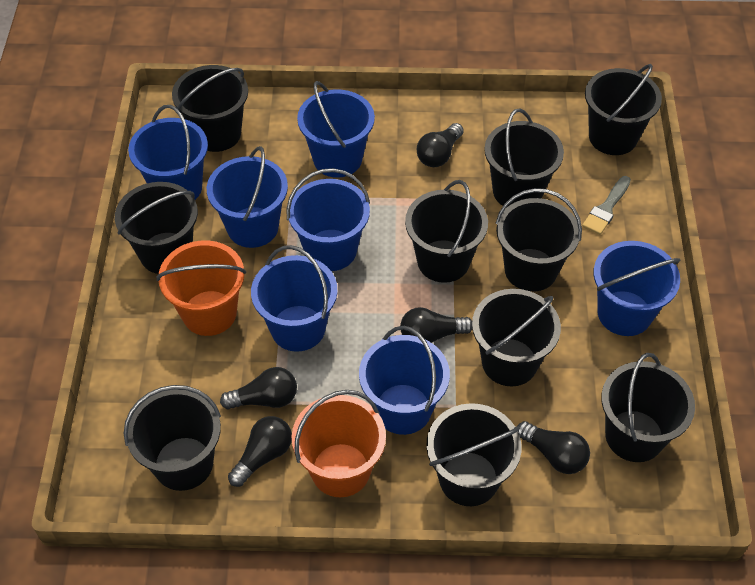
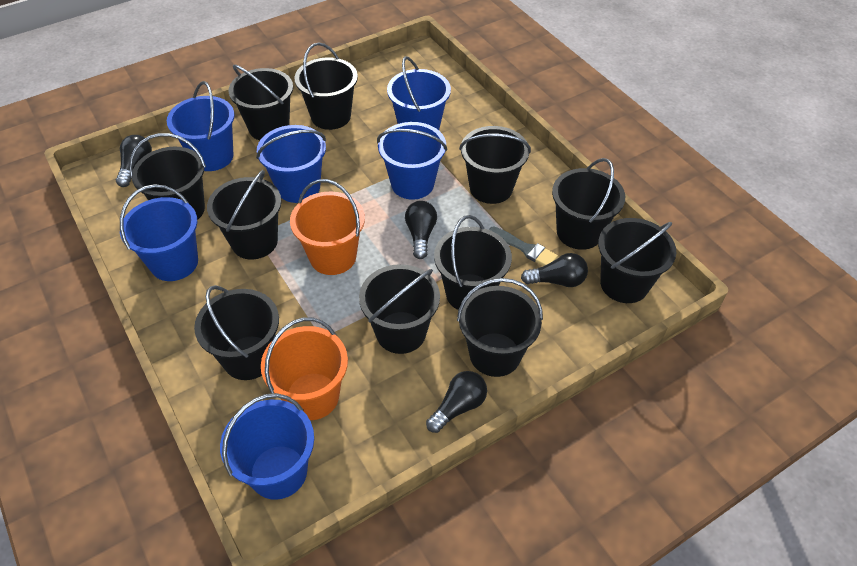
black bucket: [115,182,198,274] [124,385,221,491] [172,65,248,152] [405,180,488,283] [426,403,521,506] [472,289,561,386] [484,108,564,208] [496,188,582,292] [585,64,662,155] [601,353,695,462] = 10 -> [129,133,206,220] [194,285,279,380] [207,170,281,259] [229,65,293,140] [294,42,358,130] [359,264,440,354] [434,215,512,310] [457,278,543,377] [459,126,531,204] [552,158,625,250] [598,218,676,303] = 11
black light bulb: [220,367,297,410] [228,416,292,487] [400,307,472,343] [417,123,464,167] [518,421,590,474] = 5 -> [116,135,152,187] [405,201,437,259] [426,371,487,433] [521,253,588,287] = 4
blue bucket: [128,105,208,200] [207,146,288,248] [251,245,338,352] [286,168,370,271] [297,81,375,178] [359,326,450,435] [594,241,680,336] = 7 -> [120,184,198,281] [167,81,235,171] [220,393,314,500] [256,125,326,203] [377,122,447,200] [387,56,451,130] = 6

